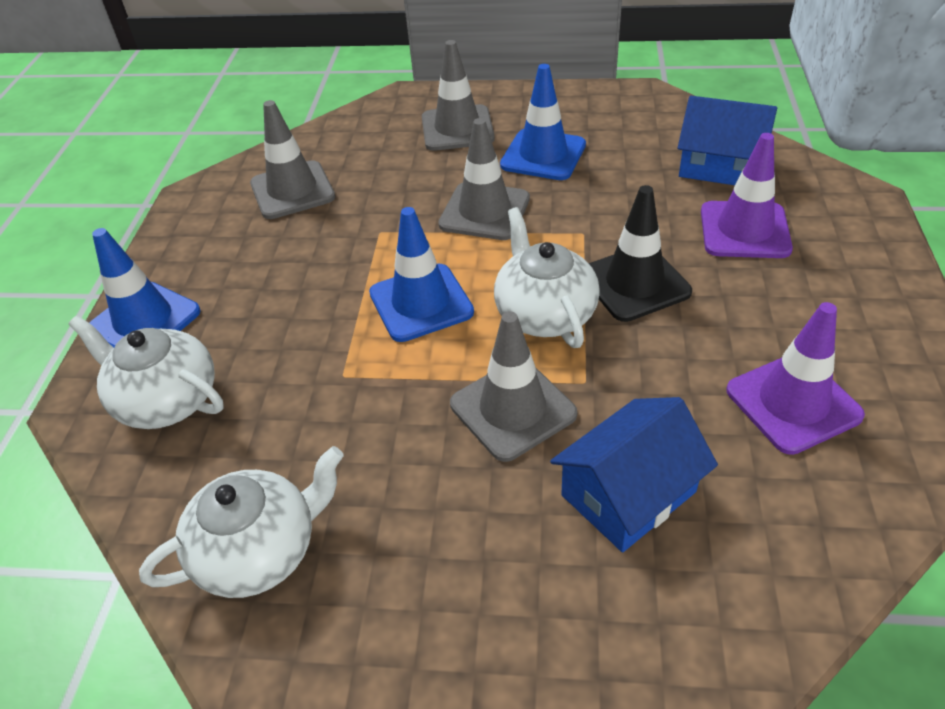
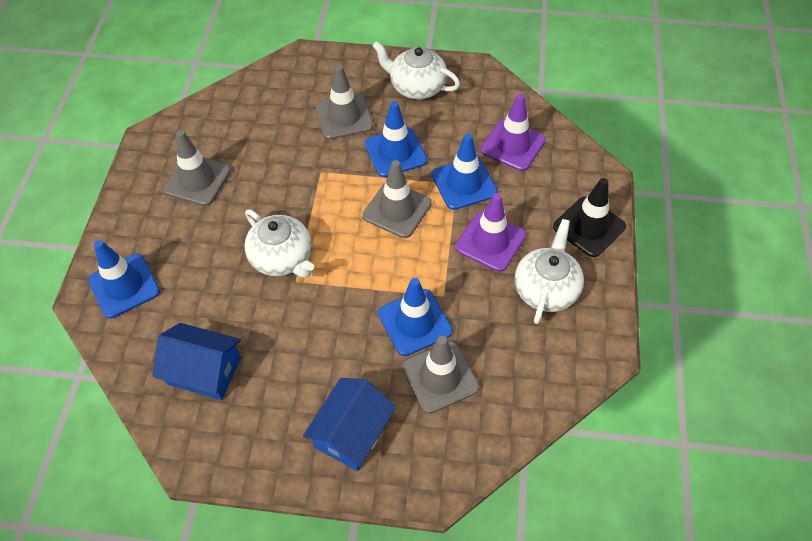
blue traffic cone: [89,228,201,347] [369,207,474,342] [500,64,586,180] = 3 -> [88,240,160,318] [365,101,427,177] [378,278,453,356] [432,133,498,210] = 4

